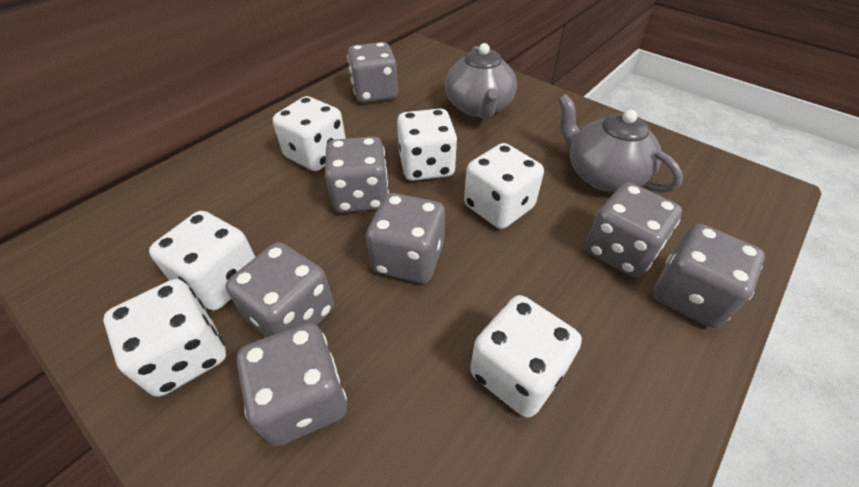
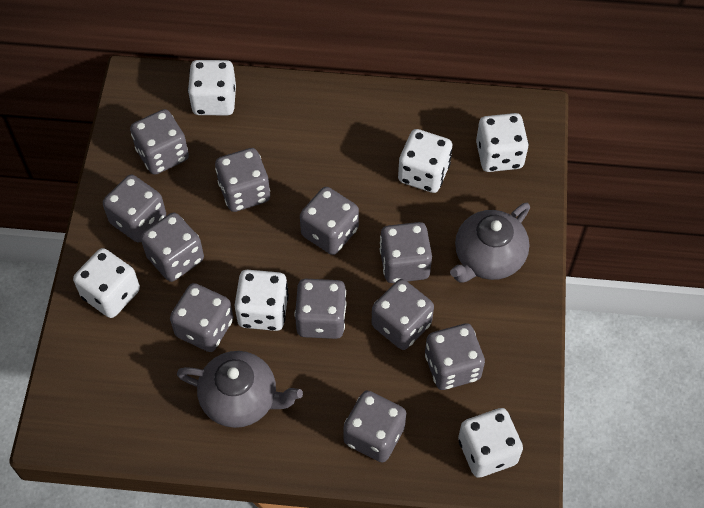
grey dice: [226,242,334,337] [237,323,347,446] [325,137,389,213] [347,42,398,103] [366,193,445,283] [585,183,682,277] [653,224,765,328] = 7 -> [103,175,166,243] [130,109,189,175] [141,213,204,282] [170,283,233,352] [215,148,270,212] [295,279,346,339] [300,187,359,255] [343,391,406,462] [372,279,434,350] [380,222,432,283] [425,324,485,390] = 11

